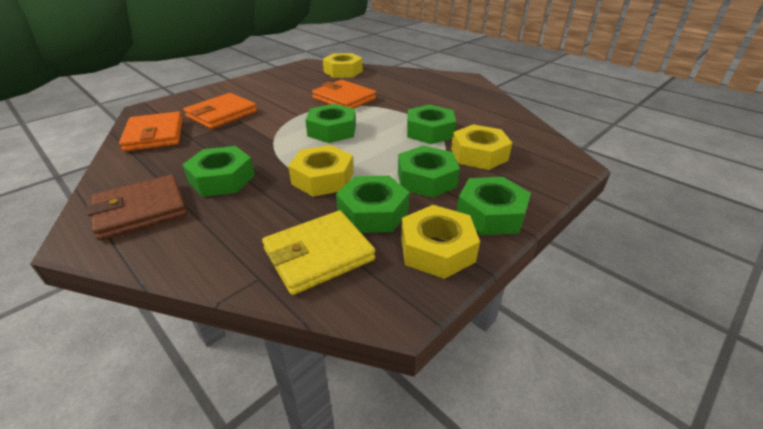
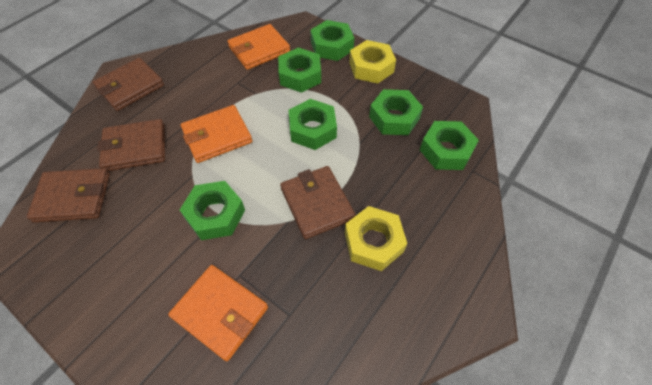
brown wallet: [87,174,187,240] = 1 -> [27,168,110,223] [93,58,164,111] [97,119,165,171] [280,166,355,239] = 4
yellow nut: [288,145,354,197] [323,53,363,78] [401,205,480,279] [451,124,512,170] = 4 -> [345,206,407,271] [349,40,396,84] = 2
yellow wallet: [262,211,375,295] = 1 -> none = 0

